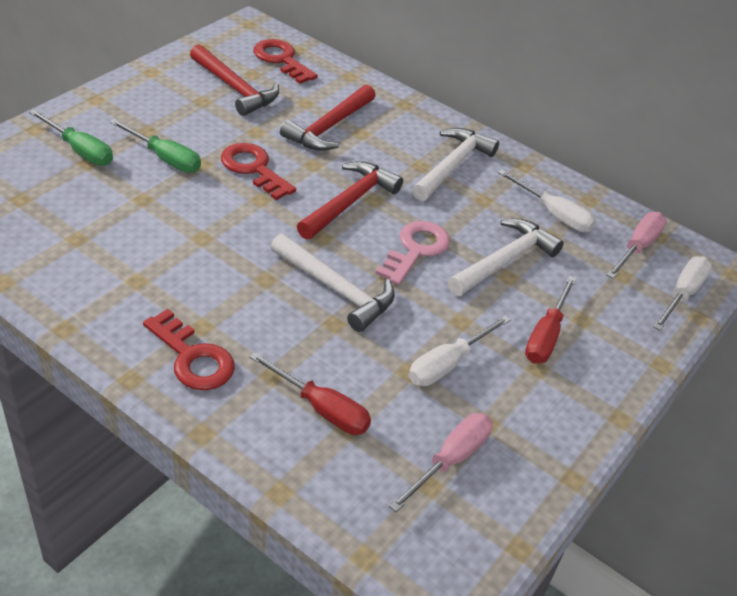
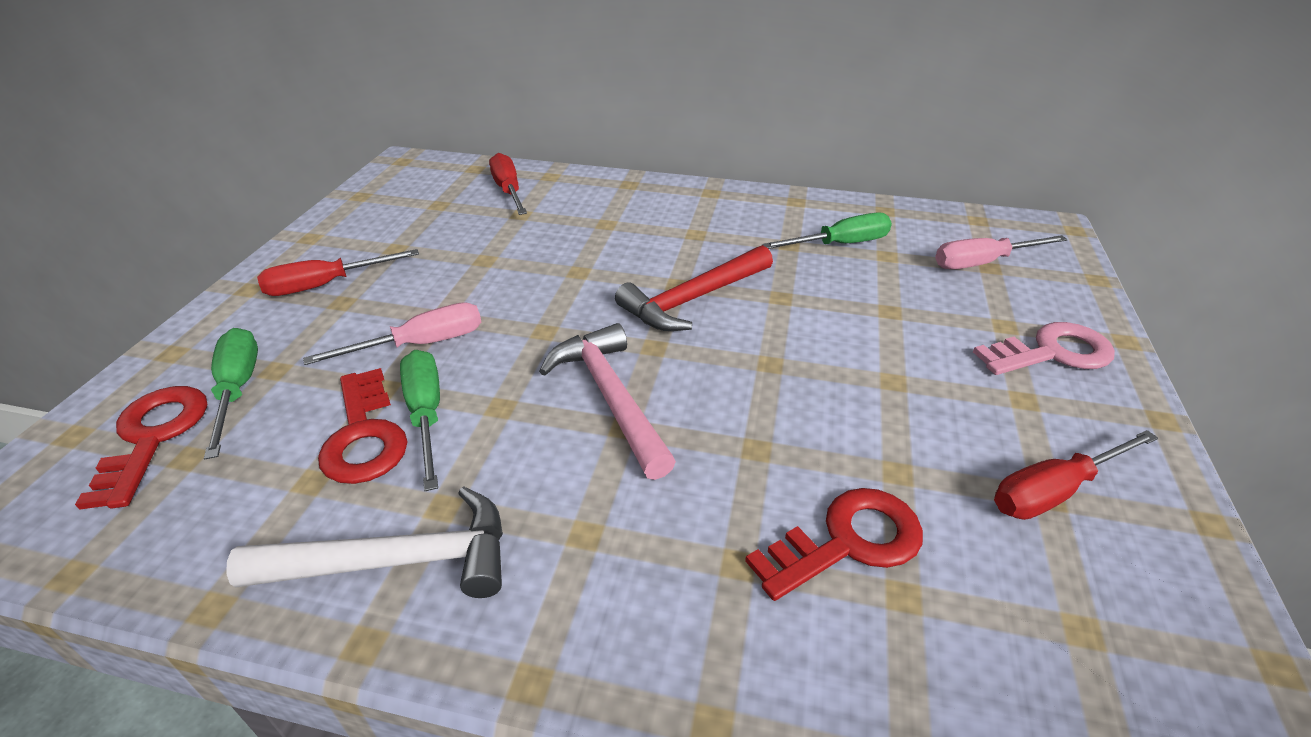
green screwdriver: [29,109,113,166] [109,119,201,173] = 2 -> [204,328,258,459] [400,350,440,491] [762,212,892,249] = 3
pink hammer: none = 0 -> [539,323,676,480] = 1
red hammer: [190,44,279,116] [280,85,375,151] [297,161,403,240] = 3 -> [615,245,773,331] = 1
red screwdriver: [249,352,371,435] [525,276,576,364] = 2 -> [257,249,419,296] [489,153,527,215] [994,430,1158,520] = 3
white hammer: [271,234,395,332] [412,128,499,201] [448,218,564,296] = 3 -> [226,486,503,598] = 1
white screwdriver: [409,315,511,386] [498,170,596,232] [653,256,712,331] = 3 -> none = 0

